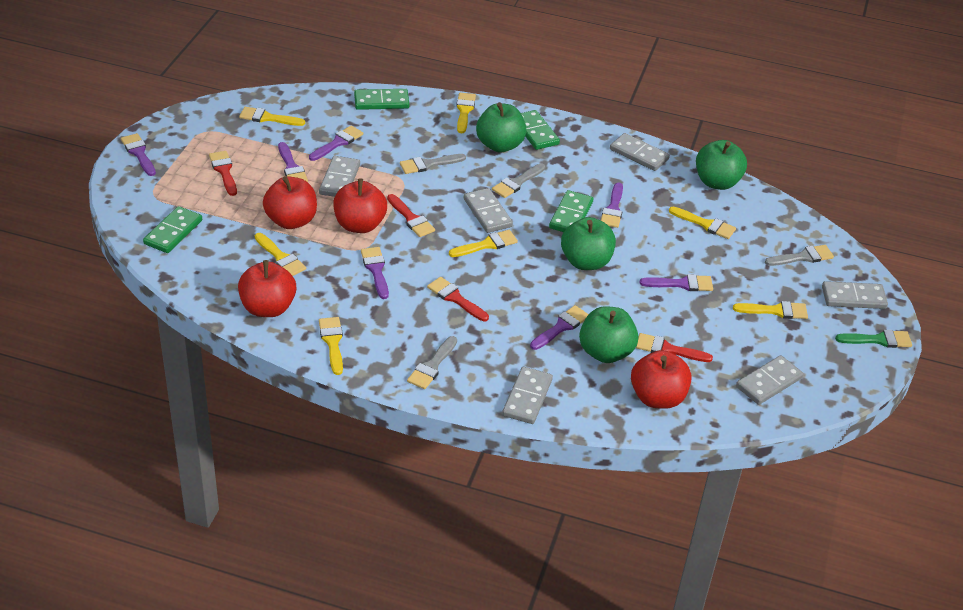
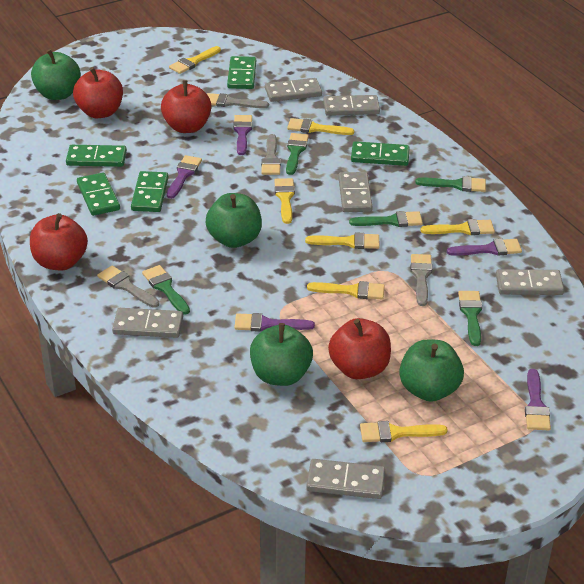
green brush: [835,330,912,348] = 1 -> [142,265,190,315] [286,133,309,175] [349,211,423,227] [415,176,486,192] [458,291,482,346] = 5
green domino: [143,206,202,253] [354,89,409,110] [521,110,560,150] [549,190,593,232] = 4 -> [66,145,127,167] [77,173,120,216] [131,171,168,212] [227,56,256,89] [351,141,410,166] = 5
purple brush: [121,133,156,176] [278,142,308,182] [309,125,363,161] [361,247,389,299] [530,305,589,350] [601,182,623,228] [639,274,713,291] = 7 -> [167,155,202,199] [233,115,252,155] [234,313,315,332] [447,239,522,256] [525,369,551,430] = 5
red brush: [209,151,237,196] [387,194,435,237] [427,277,489,322] [636,333,713,362] = 4 -> none = 0

